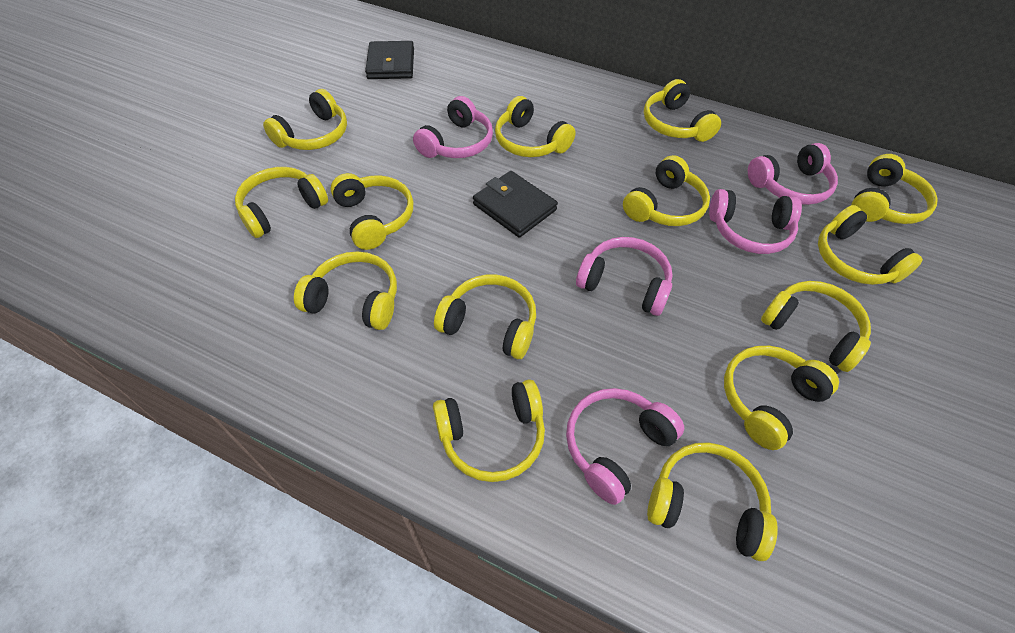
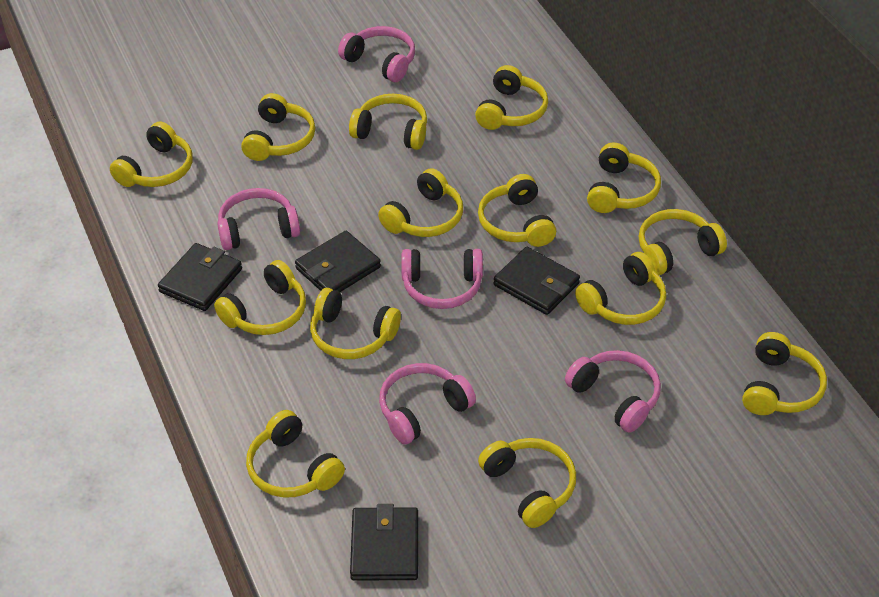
black wallet: [365,41,414,79] [473,171,558,238] = 2 -> [158,243,242,311] [295,231,381,292] [350,504,418,580] [493,247,580,315] = 4

